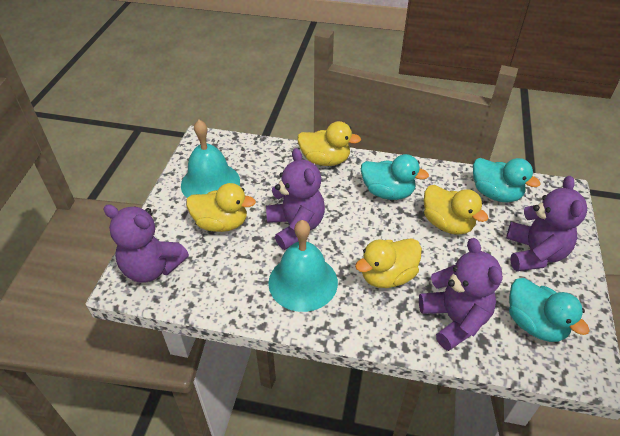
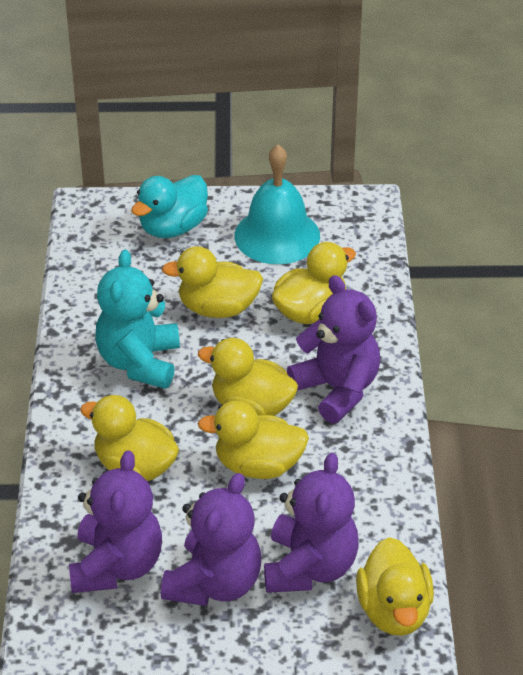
turquoise bell: [181,120,240,198] [268,220,338,312] = 2 -> [234,145,320,264] = 1
turquoise duck: [361,154,429,200] [473,158,541,203] [509,278,590,342] = 3 -> [131,175,208,238] = 1
turquoise teddy bear: none = 0 -> [95,250,180,389] = 1
yellow duck: [186,183,256,232] [298,121,361,166] [355,238,422,288] [424,185,488,235] = 4 -> [80,395,179,481] [162,246,263,318] [198,338,298,416] [198,401,309,479] [272,242,356,324] [356,537,434,636] = 6

